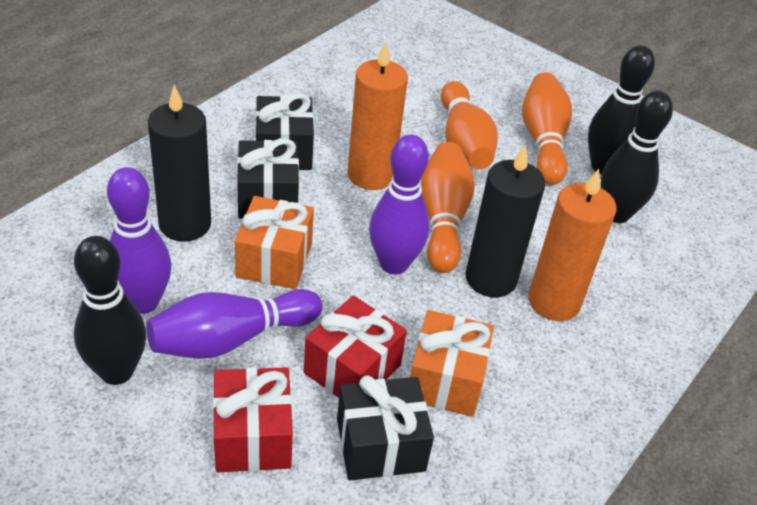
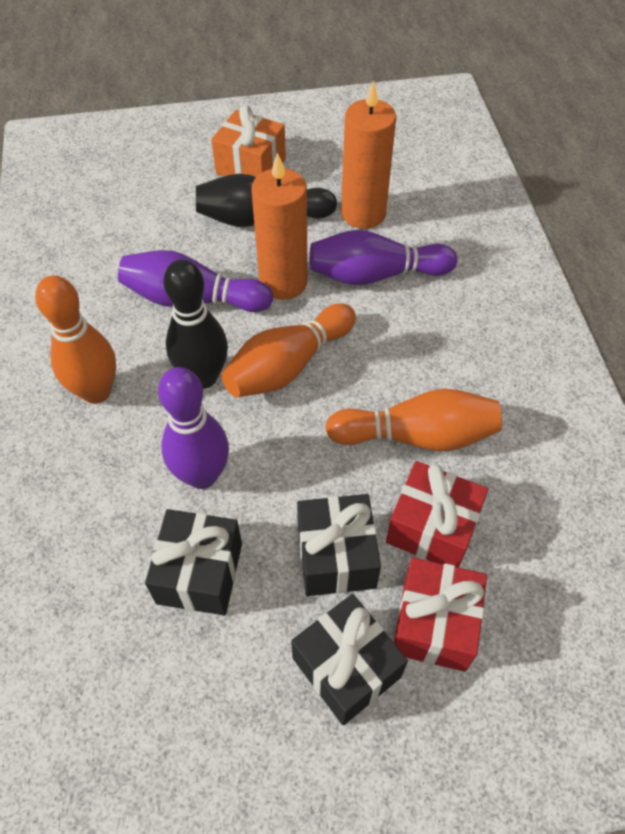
black bowling pin: [74,236,146,385] [588,45,655,174] [601,91,673,223] = 3 -> [163,259,228,389] [196,174,337,227] = 2
black candle: [148,85,211,242] [465,144,545,297] = 2 -> none = 0
orange gift: [235,196,314,289] [410,310,494,417] = 2 -> [211,105,286,177] = 1

